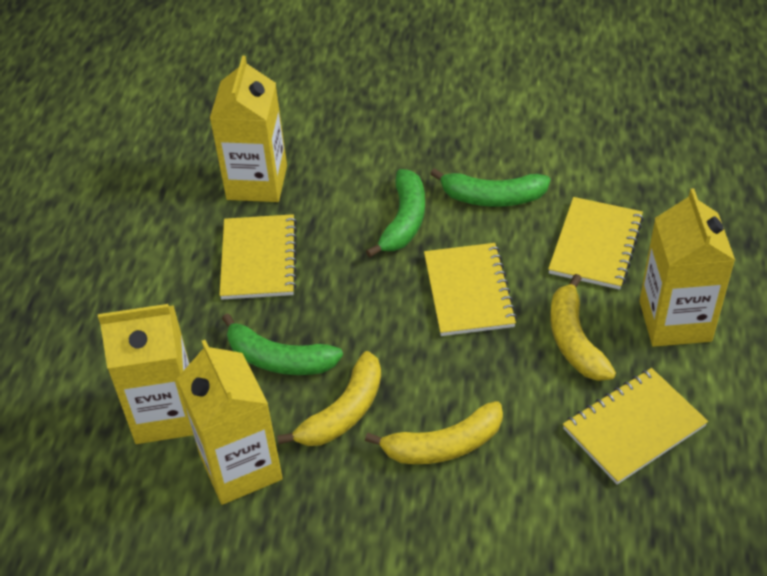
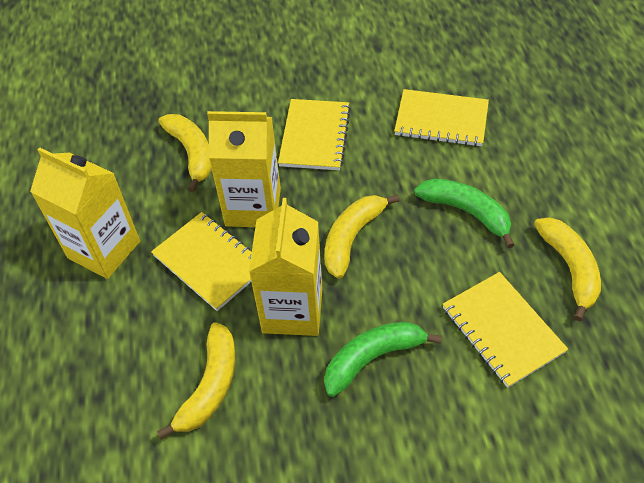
green banana: [222,313,343,375] [366,169,425,258] [430,168,550,207] = 3 -> [324,322,442,397] [414,178,514,248] = 2
yellow banana: [277,351,381,446] [365,401,503,464] [550,274,616,381] = 3 -> [157,322,235,439] [159,114,212,192] [325,194,400,279] [534,217,601,321] = 4
yellow carton: [98,304,193,444] [177,340,283,505] [210,56,287,202] [639,188,735,347] = 4 -> [30,148,140,279] [207,111,281,227] [249,198,322,336] = 3

